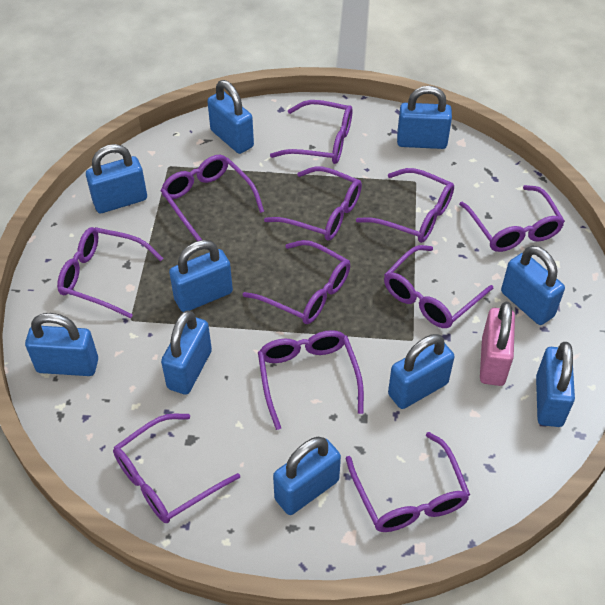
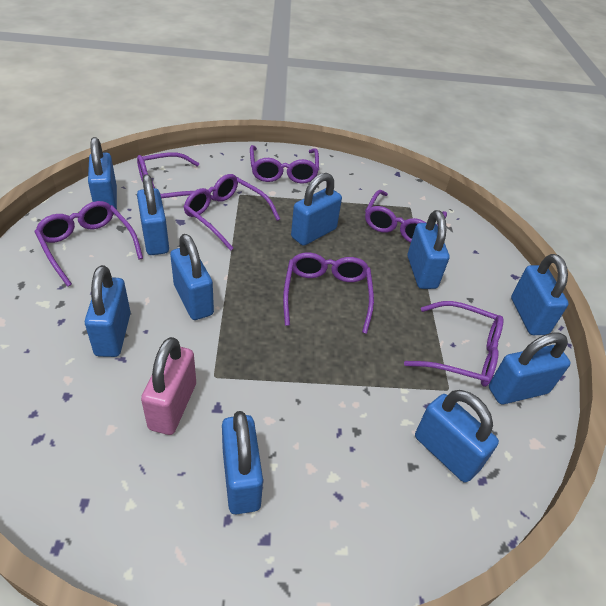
purple glasses: [57,227,163,318] [113,413,240,523] [160,155,264,241] [243,240,350,324] [258,330,364,430] [264,166,362,241] [270,100,352,164] [346,432,470,532] [356,168,454,243] [384,245,493,328] [459,185,565,252] = 11 -> [34,201,143,287] [137,152,216,201] [184,174,280,251] [250,145,319,184] [283,253,374,334] [365,190,447,243] [404,301,504,387] = 7

